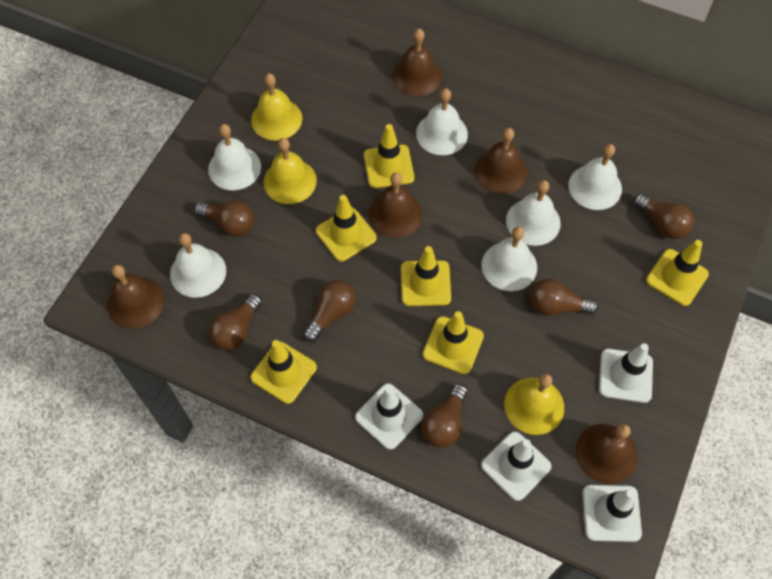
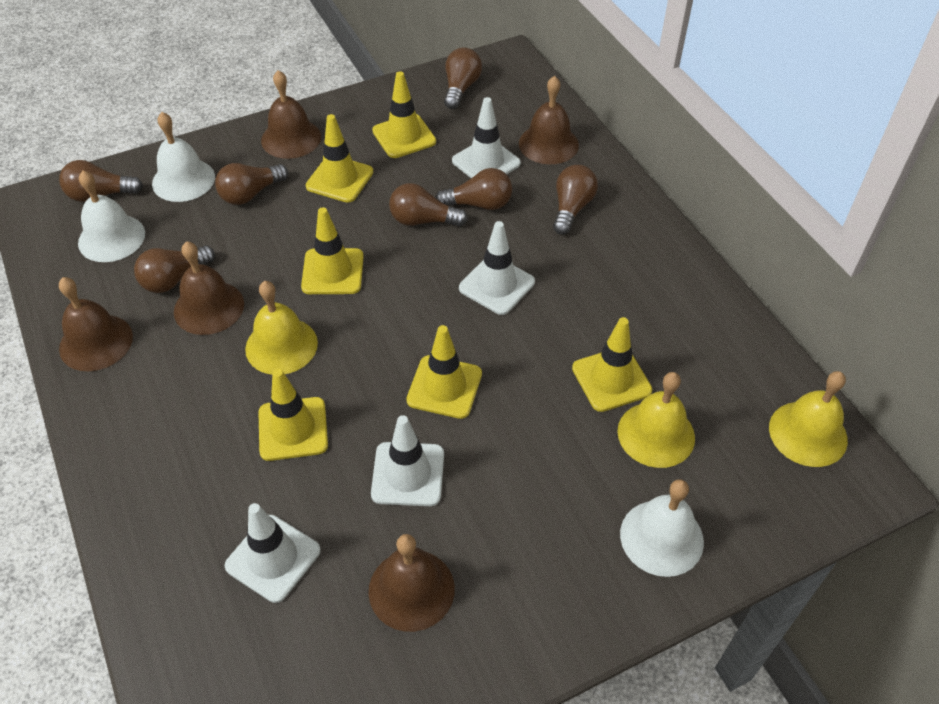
brown light bulb: [194,201,254,236] [209,294,262,350] [303,280,356,342] [421,384,468,447] [530,278,598,316] [633,193,694,239] = 6 -> [59,160,143,202] [134,245,215,293] [215,163,288,205] [389,183,468,227] [435,168,512,210] [444,47,482,109] [553,165,598,235] = 7
white bell: [170,233,226,298] [208,124,261,190] [416,88,468,155] [481,227,537,291] [506,180,561,246] [568,144,622,210] = 6 -> [78,171,145,262] [152,112,215,202] [620,479,704,577] = 3

